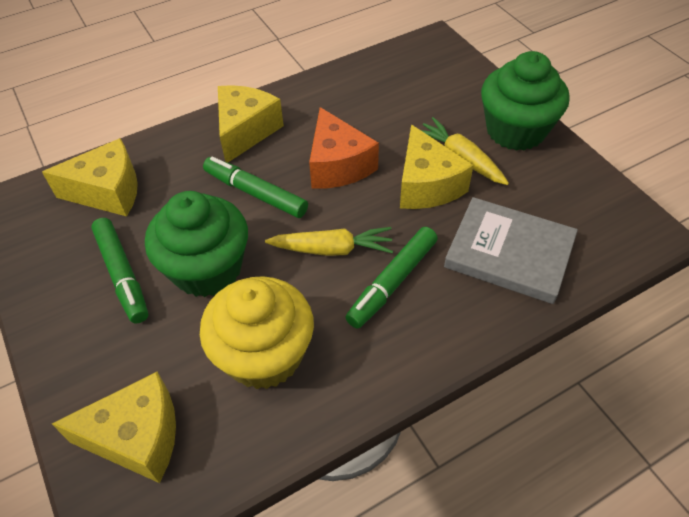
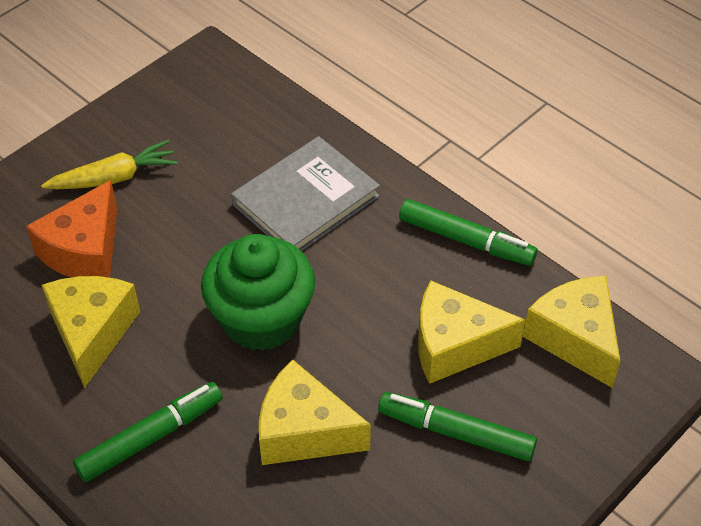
green cupcake: [145,191,248,297] [481,51,570,151] = 2 -> [201,234,315,351] = 1
yellow carrot: [265,227,393,256] [421,117,509,185] = 2 -> [41,140,178,189] = 1
yellow cupcake: [200,276,314,389] = 1 -> none = 0

